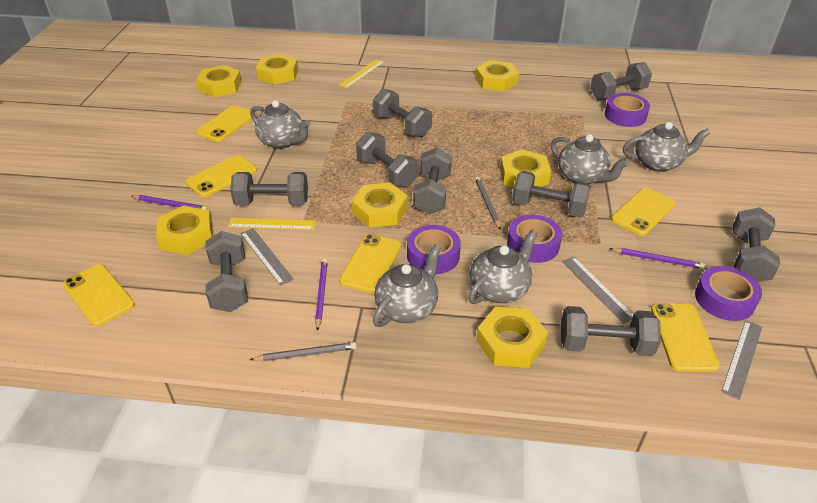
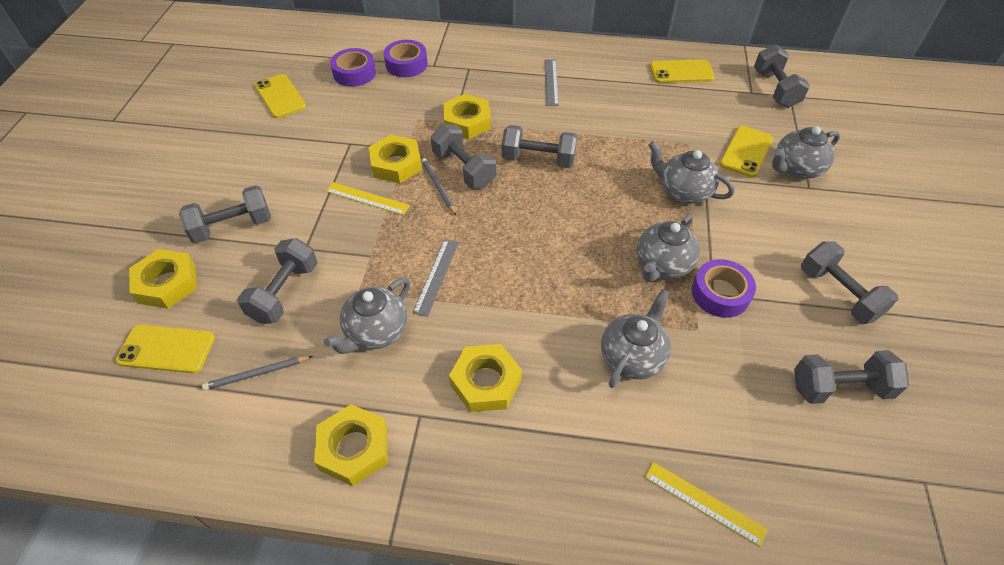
grey dumbbell: [205,231,248,312] [230,172,308,206] [356,132,418,188] [373,89,432,137] [413,148,452,214] [512,171,591,217] [561,306,661,356] [590,62,652,100] [732,207,780,282] = 9 -> [179,185,271,244] [237,238,318,324] [431,124,496,188] [502,125,577,168] [754,45,810,108] [794,350,909,404] [801,241,898,324] = 7
grey ruler: [240,228,294,286] [562,257,633,324] [721,320,762,400] = 3 -> [413,239,459,317] [544,60,559,106] = 2
purple pencil: [131,195,207,210] [315,259,328,331] [609,248,705,269] = 3 -> none = 0
purple tape: [407,225,461,274] [507,215,562,263] [605,93,650,127] [695,266,762,321] = 4 -> [330,48,376,87] [384,40,428,77] [692,259,756,318] = 3
yellow nut: [156,205,213,255] [196,65,242,97] [256,54,298,85] [352,182,408,228] [475,60,519,91] [476,307,548,368] [500,149,551,188] = 7 -> [129,249,197,309] [314,404,387,486] [368,135,422,183] [443,94,491,139] [449,344,522,412] = 5
yellow phone: [63,264,135,327] [186,155,257,197] [196,105,256,142] [339,234,401,293] [611,188,676,236] [651,303,720,372] = 6 -> [116,325,215,373] [254,74,306,118] [650,59,715,83] [720,126,773,177] = 4

